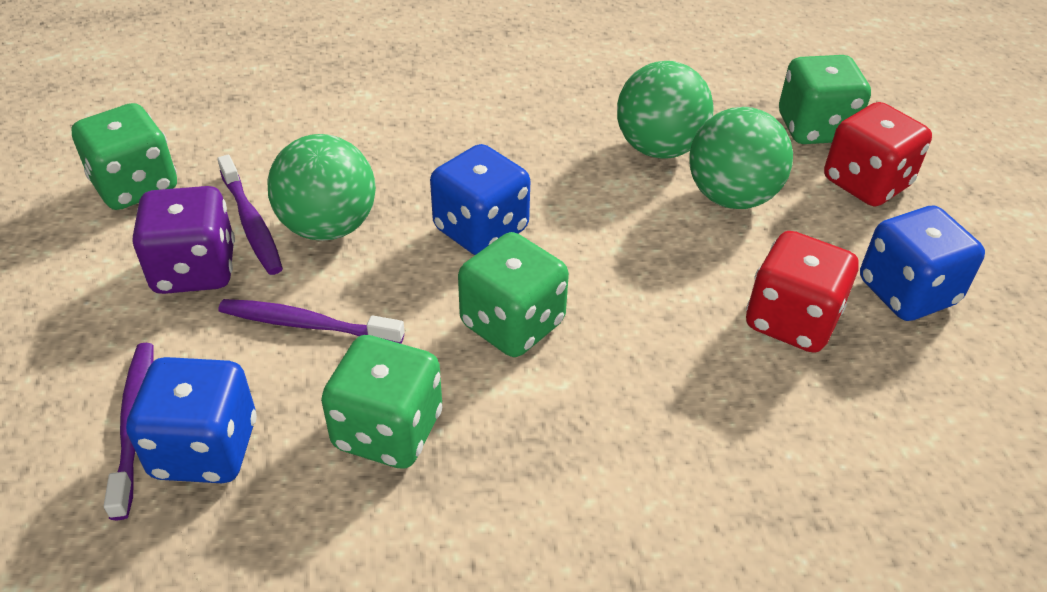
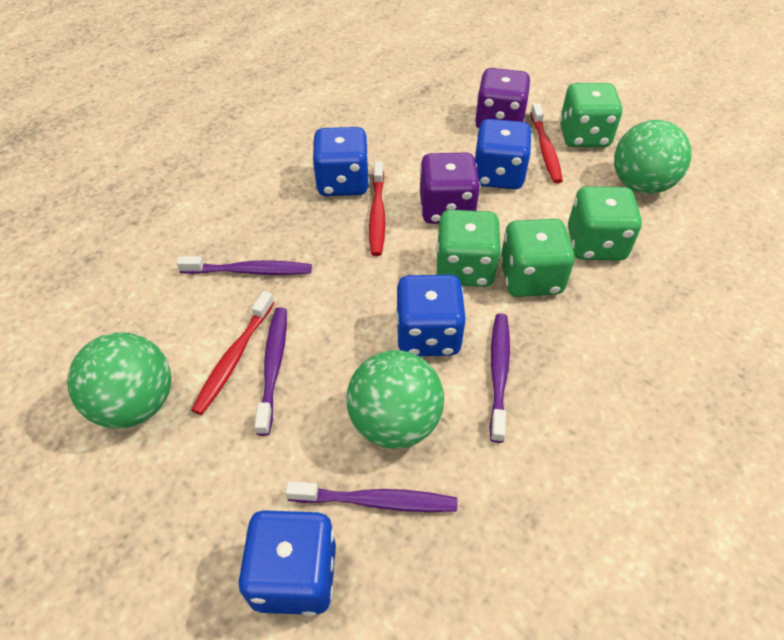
blue dice: [126,357,257,483] [430,144,530,255] [860,206,985,321] = 3 -> [238,510,336,616] [313,127,369,196] [396,275,467,356] [475,119,532,189] = 4
purple dice: [133,186,235,294] = 1 -> [420,153,481,224] [475,68,531,128] = 2
purple toothbrush: [104,343,154,520] [217,155,283,275] [218,299,405,344] = 3 -> [176,256,312,275] [254,307,287,436] [285,481,457,512] [490,313,510,443] = 4
red dice: [746,231,859,353] [824,102,932,206] = 2 -> none = 0
red toothbrush: none = 0 -> [192,291,275,415] [369,162,385,256] [530,103,563,184] = 3

